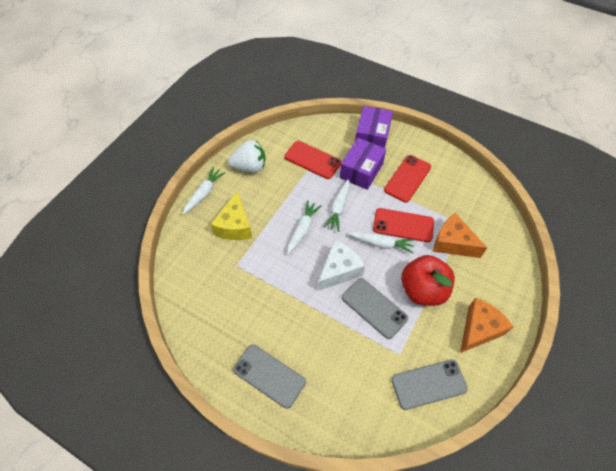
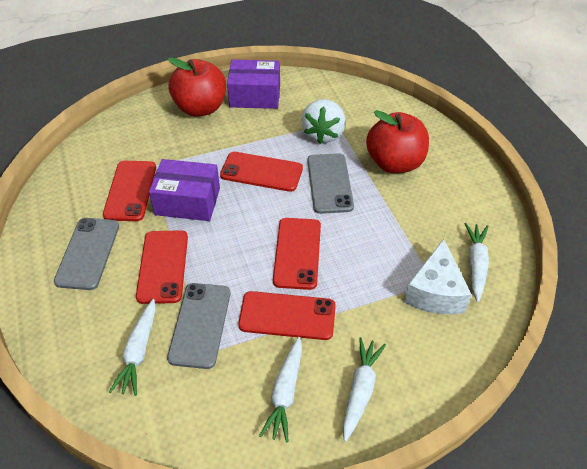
orange cheese: [433,213,487,258] [460,298,513,353] = 2 -> none = 0
red apple: [401,255,455,306] = 1 -> [168,57,226,116] [366,110,429,173] = 2
red phone: [284,141,341,179] [373,208,434,242] [384,155,431,202] = 3 -> [103,161,156,221] [136,230,188,304] [220,152,303,192] [238,291,336,340] [273,218,321,290] = 5
yellow cheese: [211,191,252,240] = 1 -> none = 0

